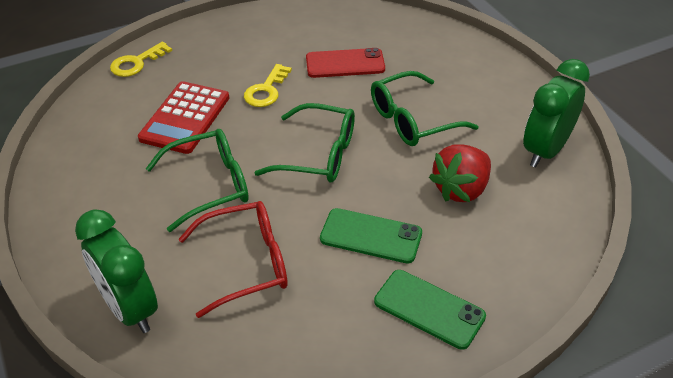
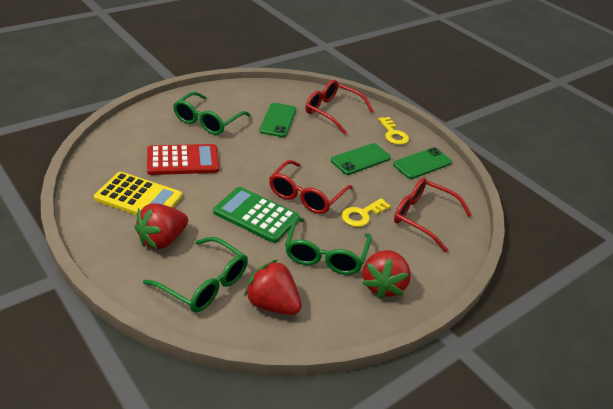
green calculator: none = 0 -> [213,187,299,243] = 1
green clock: [75,209,158,333] [523,59,590,167] = 2 -> none = 0
green phone: [320,208,422,263] [374,270,486,350] = 2 -> [259,103,296,137] [331,143,391,175] [393,147,452,179] = 3
red glasses: [179,201,288,318] = 1 -> [269,160,353,214] [306,80,374,135] [394,178,472,252] = 3
red phone: [306,48,385,78] = 1 -> none = 0
red strawberry: [429,144,491,202] = 1 -> [134,203,188,250] [244,260,302,315] [362,250,411,299] = 3
yellow calculator: none = 0 -> [94,172,182,215] = 1

